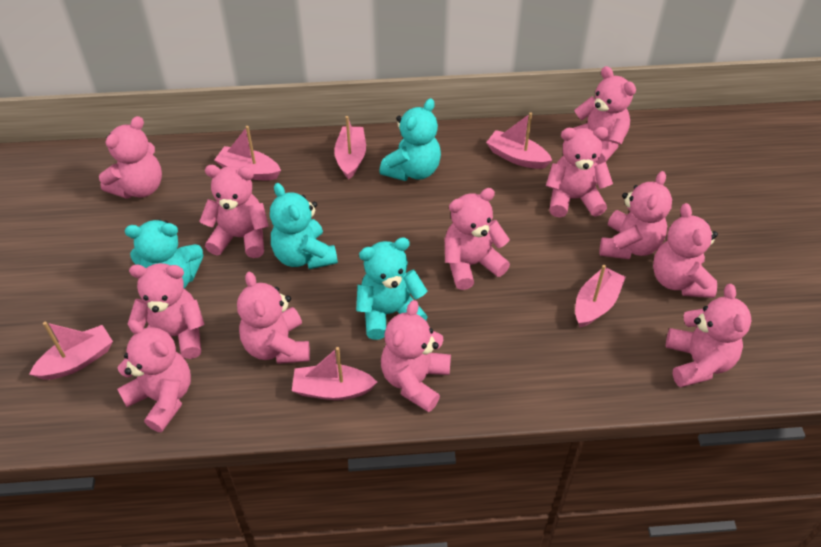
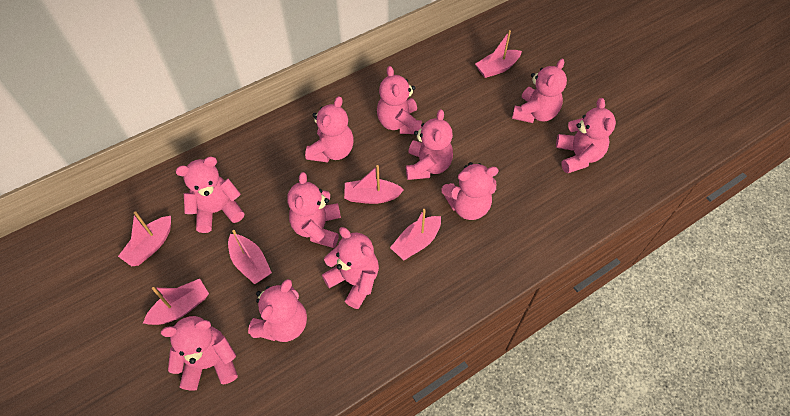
pink teddy bear: [99,116,162,199] [117,320,191,432] [128,263,205,359] [199,165,269,258] [237,271,310,364] [381,300,451,412] [445,188,510,290] [546,127,613,217] [574,66,636,164] [600,171,672,259] [653,203,718,298] [666,284,752,387] = 12 -> [161,316,238,391] [176,157,245,233] [248,279,307,342] [287,172,341,248] [305,96,353,163] [322,227,379,309] [377,66,422,134] [406,109,453,180] [442,162,499,220] [512,59,567,123] [556,98,616,173] = 11
turquoise teddy bear: [125,220,203,289] [270,183,338,269] [356,237,427,340] [379,98,441,181] = 4 -> none = 0

